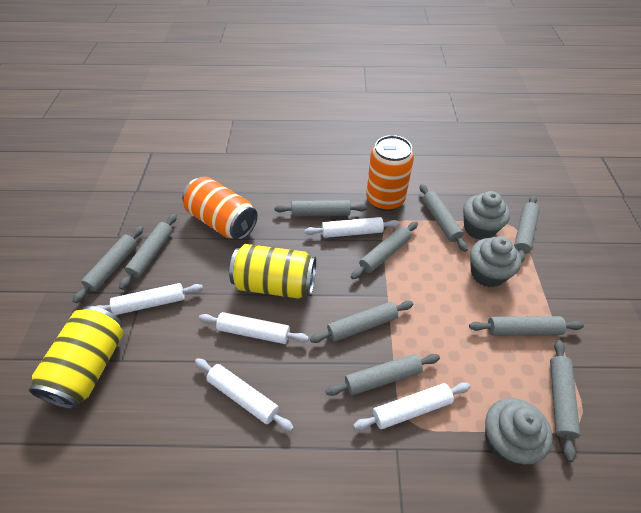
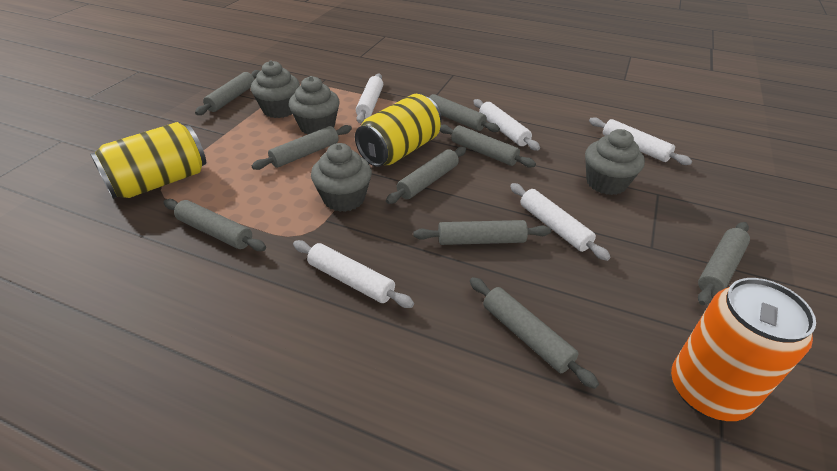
grey cupcake: [463,191,510,240] [470,236,521,287] [485,398,553,464] = 3 -> [251,61,300,118] [289,76,340,135] [311,143,372,212] [585,129,645,195] = 4
grey rolling pin: [73,226,143,303] [119,214,177,290] [274,200,367,216] [310,301,413,343] [325,354,440,396] [351,222,418,279] [420,184,468,252] [469,316,584,336] [514,195,540,263] [550,340,580,462] = 10 -> [164,199,266,251] [195,70,260,115] [251,125,352,170] [386,147,466,204] [413,220,551,245] [421,94,500,132] [440,124,536,168] [470,277,599,389] [698,222,750,305] = 9
orange can: [182,177,258,240] [366,135,414,211] = 2 -> [671,278,816,421] = 1

